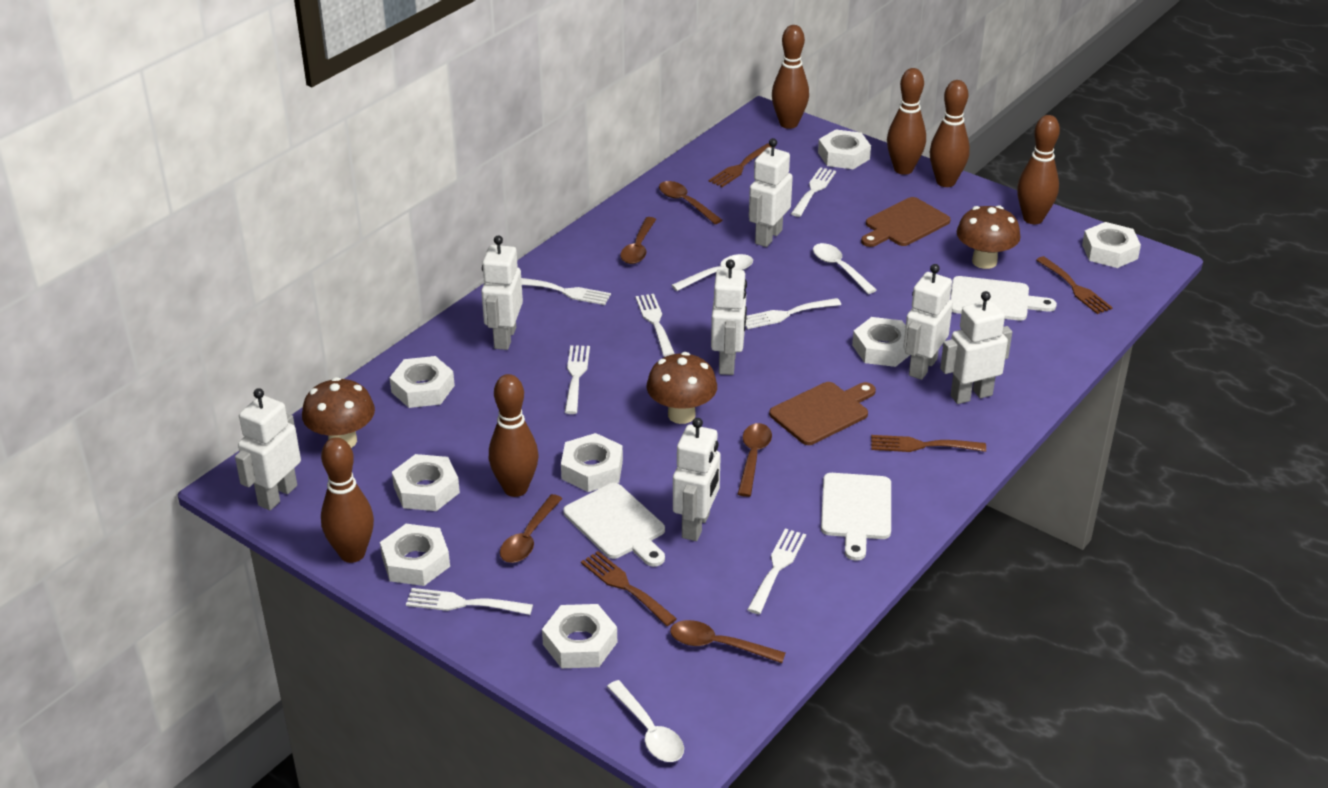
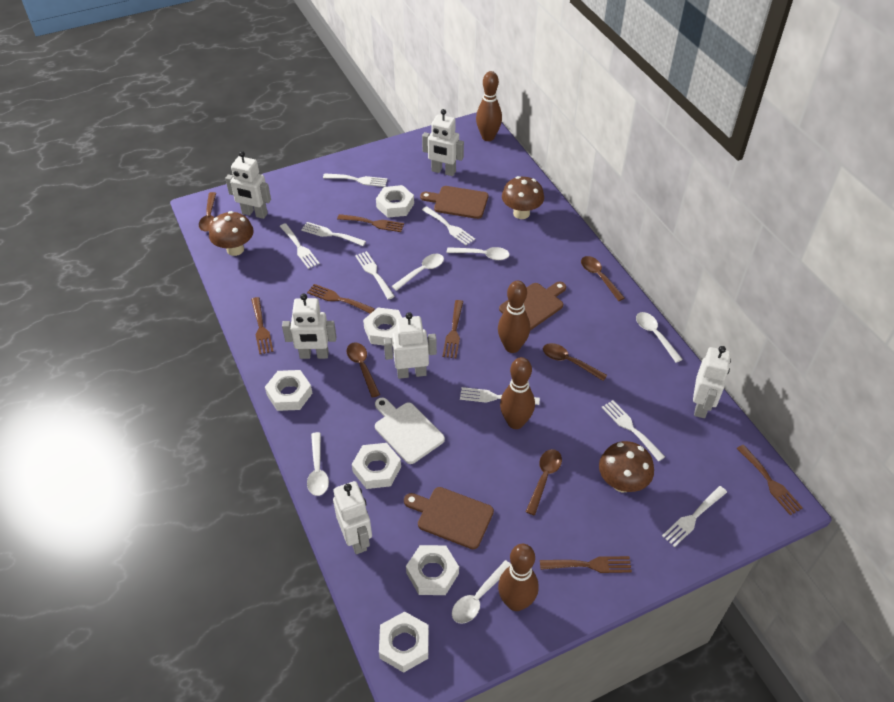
brown bowling pin: [321,437,374,563] [489,374,538,497] [772,25,809,129] [887,68,926,175] [930,80,970,187] [1017,115,1060,224] = 6 -> [476,71,502,141] [498,281,530,353] [498,544,539,611] [500,357,535,429] = 4
brown cutting board: [769,382,876,445] [861,197,951,247] = 2 -> [404,487,494,549] [420,186,488,219] [499,282,566,331] = 3
brown fork: [581,551,677,626] [709,143,775,187] [871,435,986,452] [1036,256,1113,314] = 4 -> [251,297,274,354] [307,284,375,314] [337,214,404,232] [442,300,463,358] [540,556,632,573] [737,445,803,515] = 6
white cutting board: [563,483,665,567] [821,473,891,561] [950,276,1057,321] = 3 -> [375,398,445,464] = 1
white fork: [406,588,533,615] [521,278,611,305] [565,345,590,414] [635,294,675,357] [746,298,841,329] [747,529,806,614] [791,167,836,217] = 7 -> [279,223,320,269] [301,222,366,246] [323,173,388,187] [355,251,395,299] [422,206,475,245] [460,387,540,405] [601,400,665,461] [662,486,727,547] = 8
white nut: [380,524,450,586] [390,356,455,408] [392,454,460,511] [542,604,617,668] [561,433,623,492] [818,129,871,169] [852,317,910,367] [1082,222,1141,268] = 8 -> [265,370,312,411] [352,443,401,489] [363,308,402,346] [376,185,414,218] [379,612,429,673] [406,545,459,595] = 6
white robot: [235,388,301,510] [481,236,523,350] [673,418,721,541] [711,259,747,375] [749,138,793,247] [903,264,953,380] [940,291,1012,404] = 7 -> [225,151,271,219] [282,294,336,359] [333,481,372,554] [384,312,437,379] [422,109,464,176] [693,346,731,418] = 6
white spoon: [607,680,684,762] [672,254,753,291] [813,243,877,294] = 3 -> [307,432,329,496] [391,254,444,291] [447,247,510,260] [452,560,511,624] [636,312,683,363] = 5

